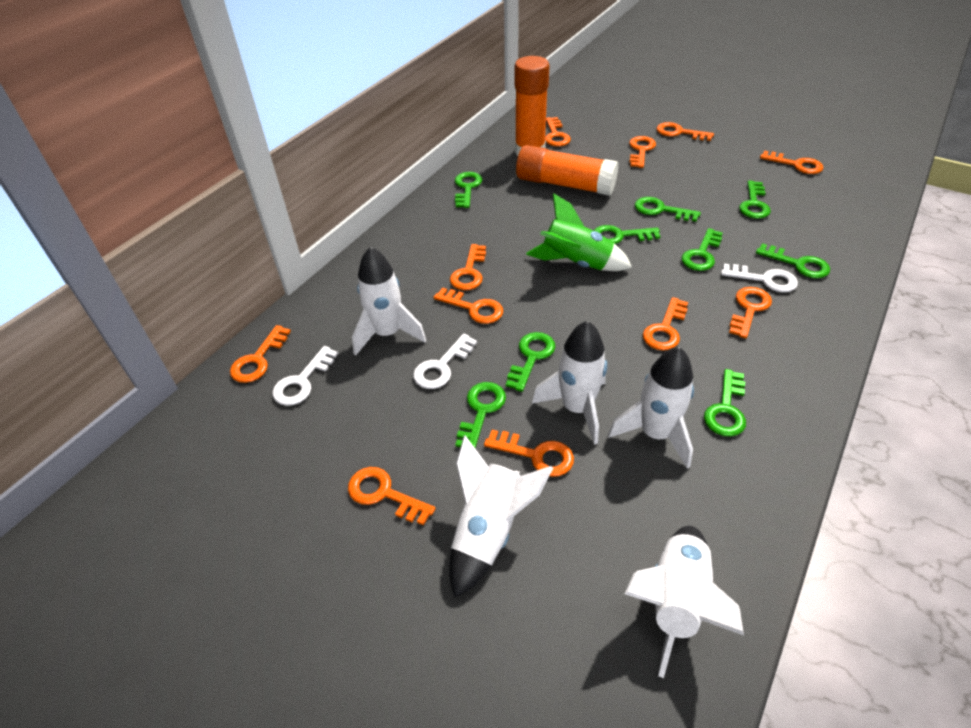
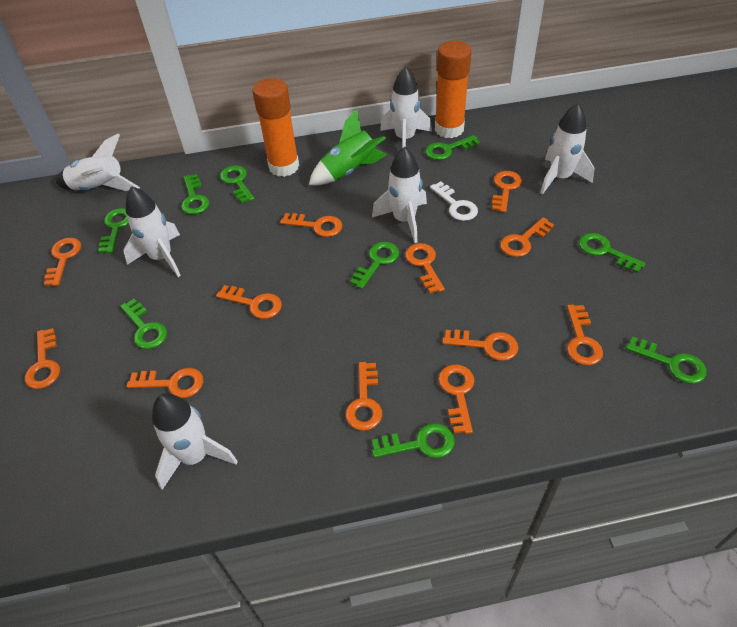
orange key: [230,325,291,383] [348,467,436,526] [433,288,503,324] [450,244,486,290] [484,430,574,477] [545,117,571,147] [629,136,656,168] [643,297,688,351] [657,122,714,141] [729,287,772,338] [760,150,823,174] = 11 -> [25,328,60,389] [44,238,81,286] [127,368,203,398] [216,285,282,319] [280,213,342,237] [346,362,382,431] [405,243,445,294] [438,364,475,434] [442,330,518,361] [492,171,522,212] [500,217,554,257] [567,305,603,365] = 12
white key: [272,346,338,406] [413,334,477,389] [721,264,798,292] = 3 -> [430,181,478,221] = 1
white rocket: [352,246,426,356] [449,435,553,598] [532,321,607,445] [608,347,694,469] [625,526,744,678] = 5 -> [56,134,140,191] [123,186,181,277] [152,393,238,490] [372,147,427,243] [380,66,432,148] [540,103,595,195] = 6

